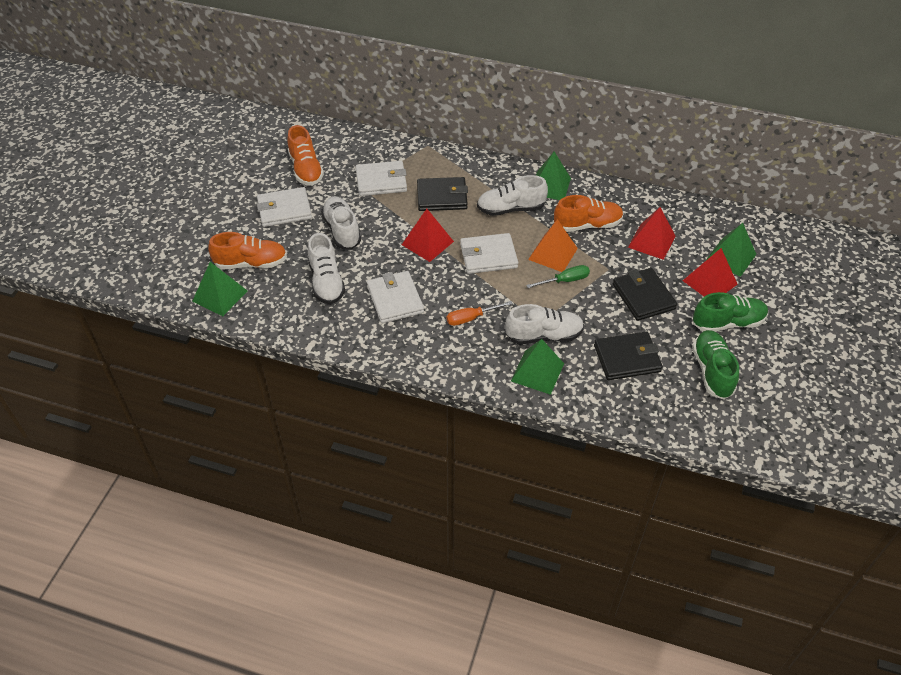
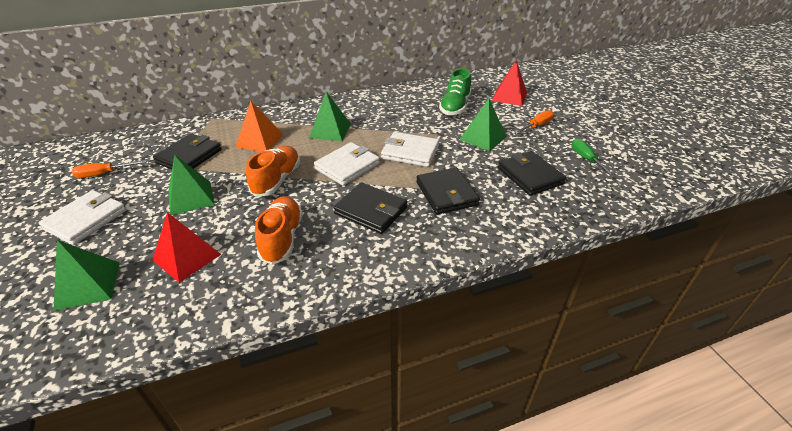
black wallet: [417,177,468,211] [594,331,663,380] [612,268,677,321] = 3 -> [153,134,222,169] [333,183,407,234] [416,168,480,214] [498,151,566,196] = 4
green shoe: [692,330,739,399] [693,292,768,332] = 2 -> [439,68,471,115] = 1
orange screwdriver: [446,301,513,326] = 1 -> [72,160,146,178] [514,110,554,134] = 2
orange shoe: [208,232,287,269] [287,125,324,186] [554,195,623,232] = 3 -> [246,146,300,197] [255,196,303,265] = 2
red pyramid: [402,209,454,262] [628,207,675,260] [683,248,738,296] = 3 -> [153,212,221,283] [492,60,527,106] = 2
white shoe: [308,233,345,304] [321,196,361,249] [477,175,548,216] [505,304,584,344] = 4 -> none = 0
white wallet: [257,187,312,227] [356,161,407,196] [367,271,424,323] [460,233,518,274] = 4 -> [38,190,126,245] [314,142,380,186] [381,132,439,167] = 3

